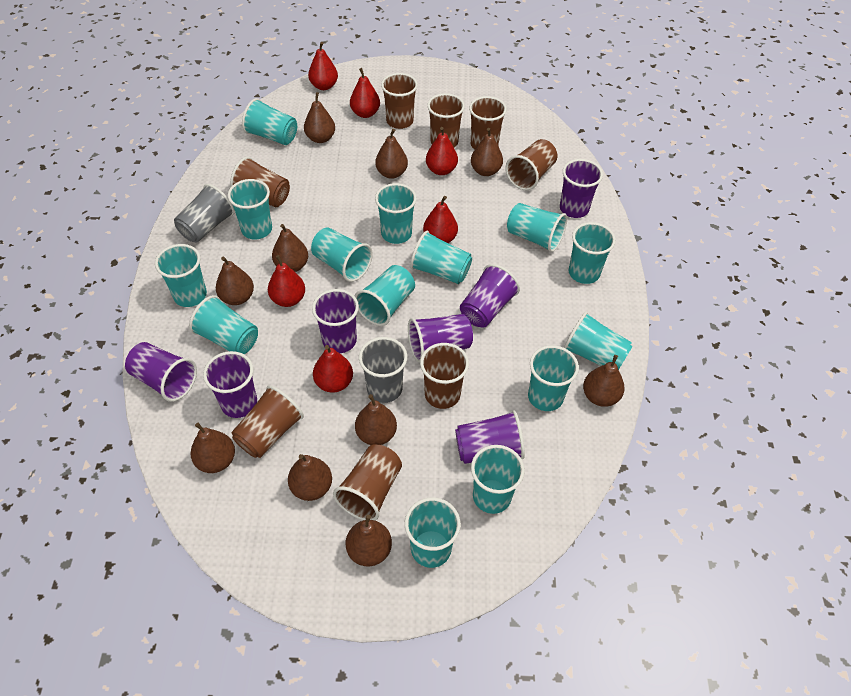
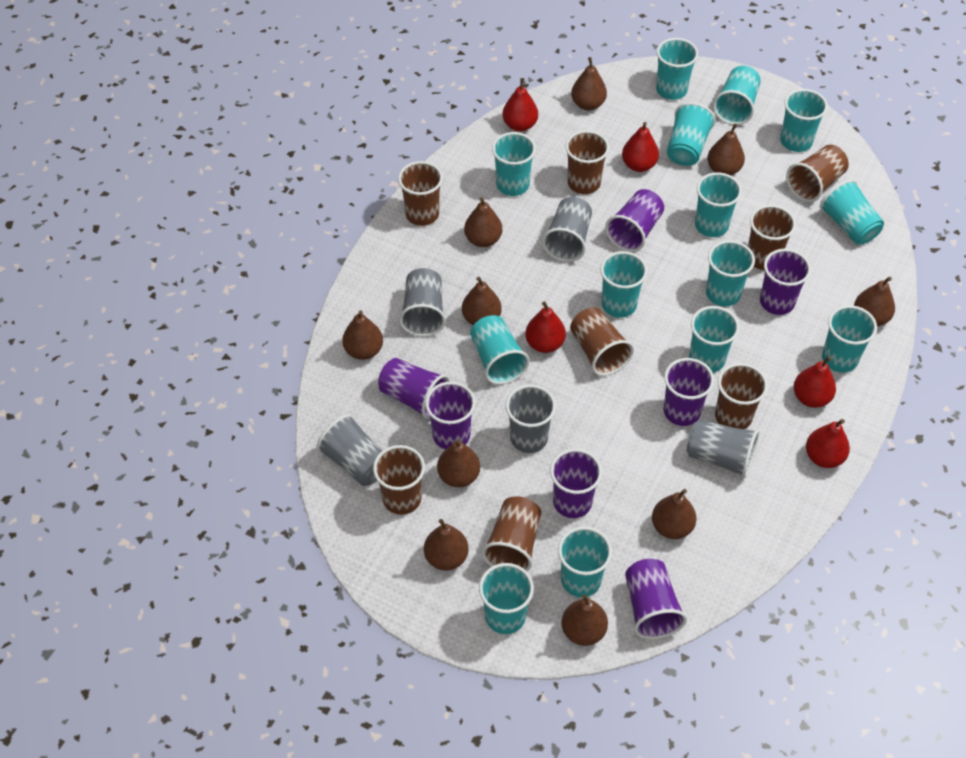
grey cup: [174,184,235,243] [359,337,407,403] = 2 -> [316,414,382,486] [399,268,446,336] [506,384,556,453] [542,197,592,262] [687,419,759,478] = 5
red pear: [268,255,305,307] [308,42,338,90] [313,345,353,393] [350,68,380,118] [423,196,458,243] [426,127,458,175] = 6 -> [502,78,538,132] [525,301,566,353] [622,122,659,172] [793,356,836,408] [806,419,850,468] = 5

